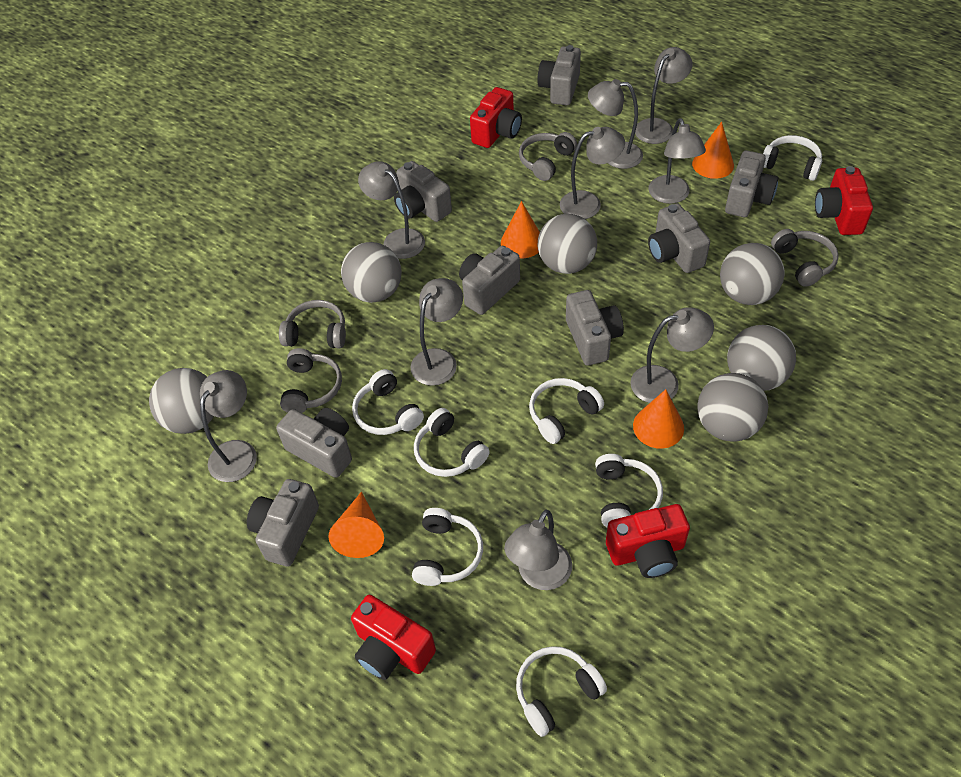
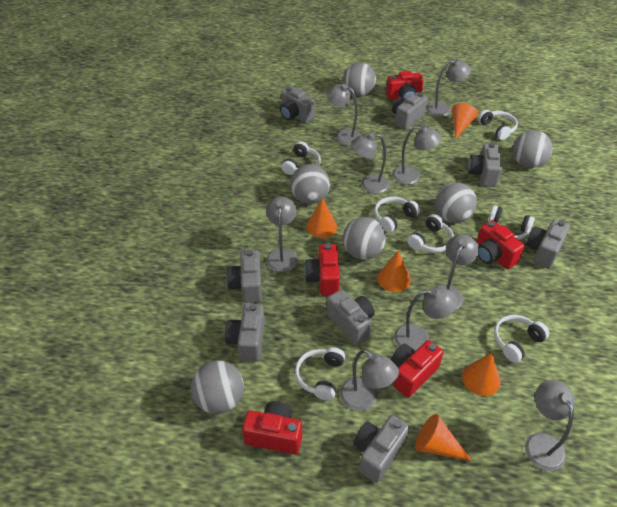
grey headphones: [279,300,346,348] [280,348,342,413] [519,132,577,181] [771,229,839,287] = 4 -> none = 0
orange cone: [328,492,384,558] [501,201,540,258] [633,389,684,449] [692,122,734,179] = 4 -> [307,198,337,238] [377,250,411,292] [415,414,472,461] [452,103,478,139] [462,353,501,396] = 5
red camera: [351,595,436,680] [470,87,522,148] [606,504,690,578] [815,166,873,235] = 4 -> [242,401,302,454] [304,243,340,296] [386,71,424,100] [391,340,443,398] [476,220,525,269] = 5

